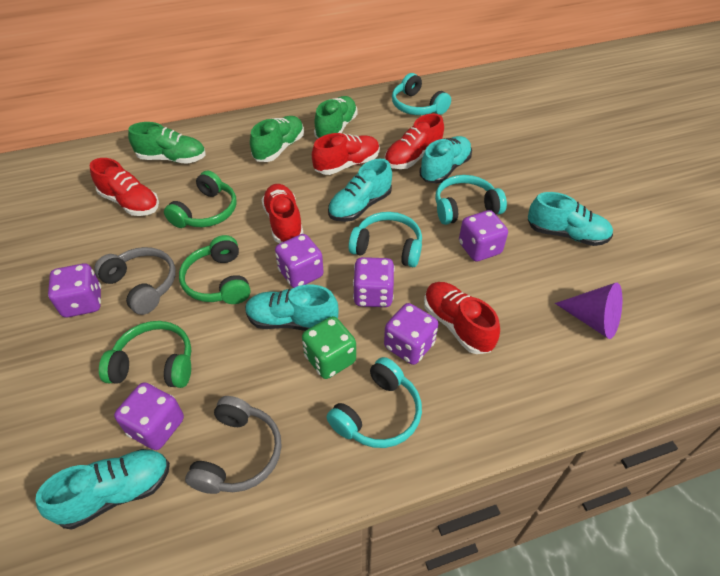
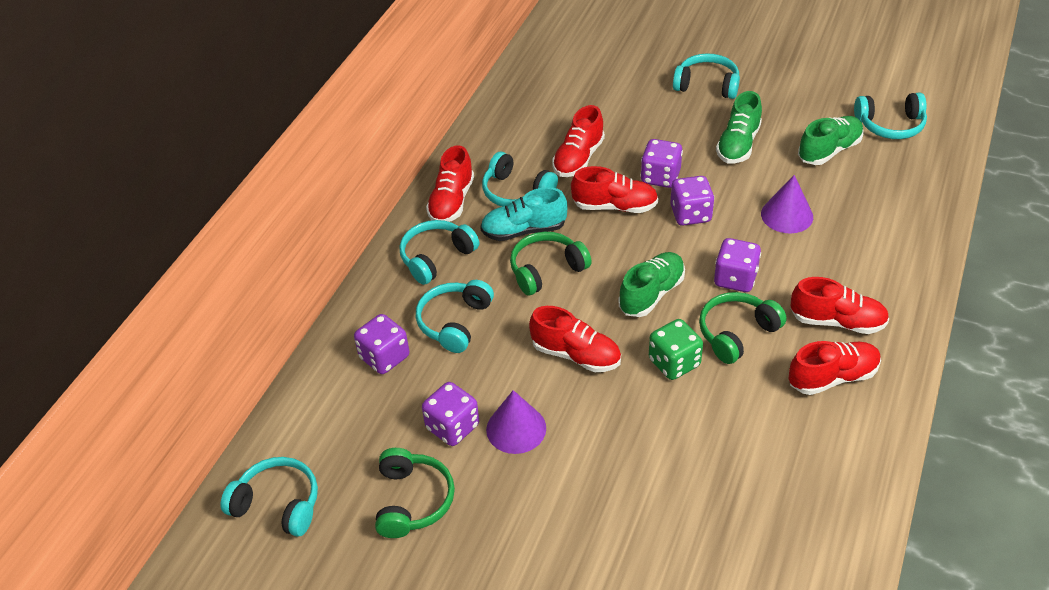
grey headphones: [94,247,176,315] [185,396,282,494] = 2 -> none = 0
purple cone: [555,283,622,339] = 1 -> [486,390,546,454] [761,175,813,234] = 2
purple dice: [48,263,101,317] [114,382,184,450] [275,234,324,288] [353,257,395,307] [384,303,438,365] [459,210,508,262] = 6 -> [354,314,409,374] [422,382,479,446] [640,139,683,188] [670,176,715,226] [714,238,761,292] = 5
red shoe: [90,158,159,216] [261,184,303,243] [312,133,380,175] [385,113,444,169] [424,282,500,354] = 5 -> [426,145,474,222] [529,306,621,372] [552,105,605,177] [571,166,658,213] [789,341,881,395] [791,277,889,334] = 6
turquoise headphones: [326,357,422,448] [349,212,422,267] [392,73,451,115] [435,175,507,225] = 4 -> [221,457,318,537] [400,220,479,285] [416,280,494,353] [482,152,558,207] [673,53,740,99] [854,93,927,139] = 6
turquoise shoe: [36,449,170,529] [245,284,339,331] [328,159,392,222] [420,136,472,183] [528,192,613,246] = 5 -> [480,187,567,241] = 1

